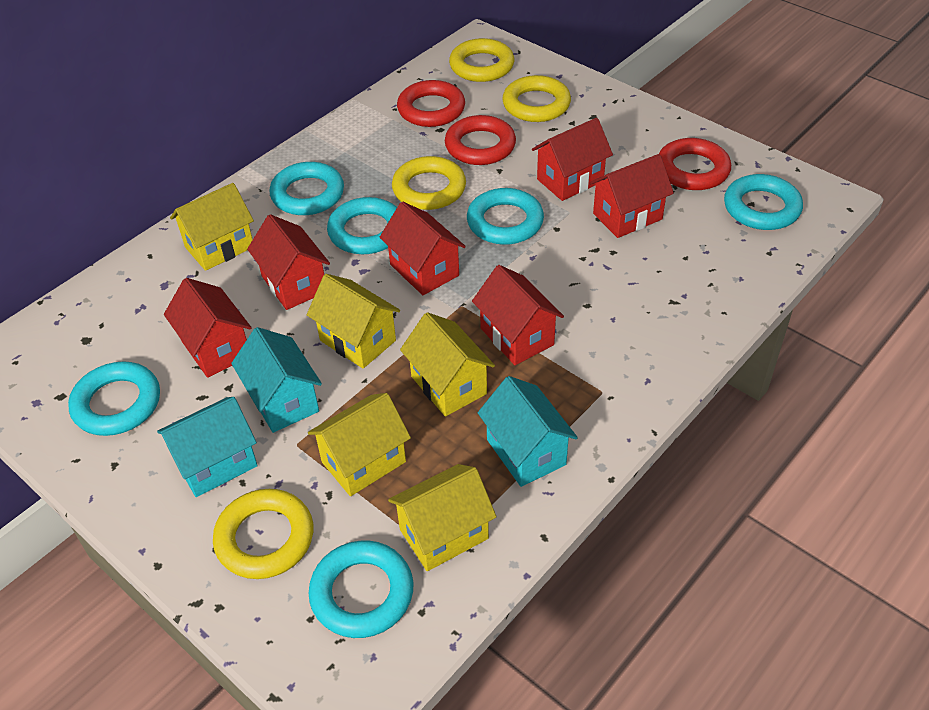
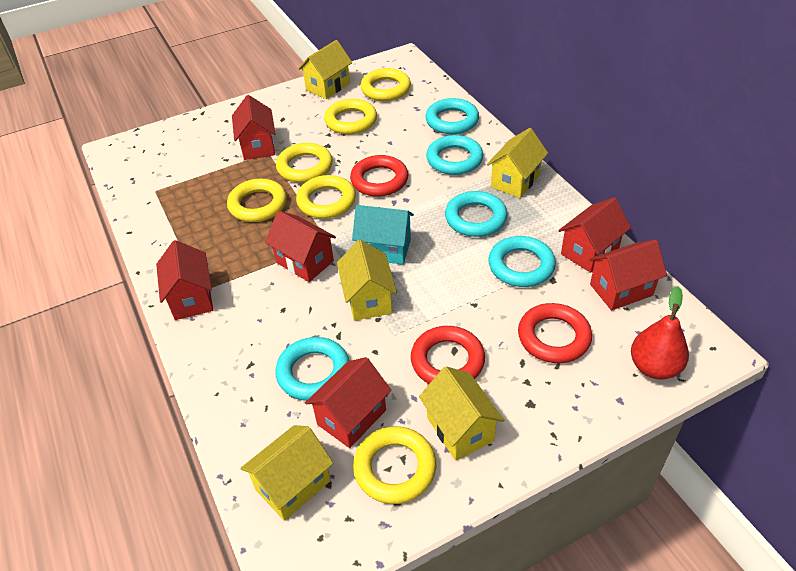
red pear: none = 0 -> [631,286,689,380] = 1
turquoise house: [157,397,258,497] [231,327,322,433] [478,376,578,487] = 3 -> [352,205,414,264] = 1
turquoise ring: [68,361,160,436] [270,162,344,215] [308,541,414,638] [327,197,397,254] [467,188,544,245] [724,174,803,230] = 6 -> [276,337,350,401] [426,98,479,134] [426,135,483,175] [445,191,507,237] [488,236,556,287] = 5
yellow ring: [213,489,313,579] [392,156,466,210] [449,38,514,82] [502,75,571,122] = 4 -> [227,179,287,222] [276,143,333,183] [296,175,356,219] [324,99,377,135] [353,426,436,504] [360,68,411,101] = 6

